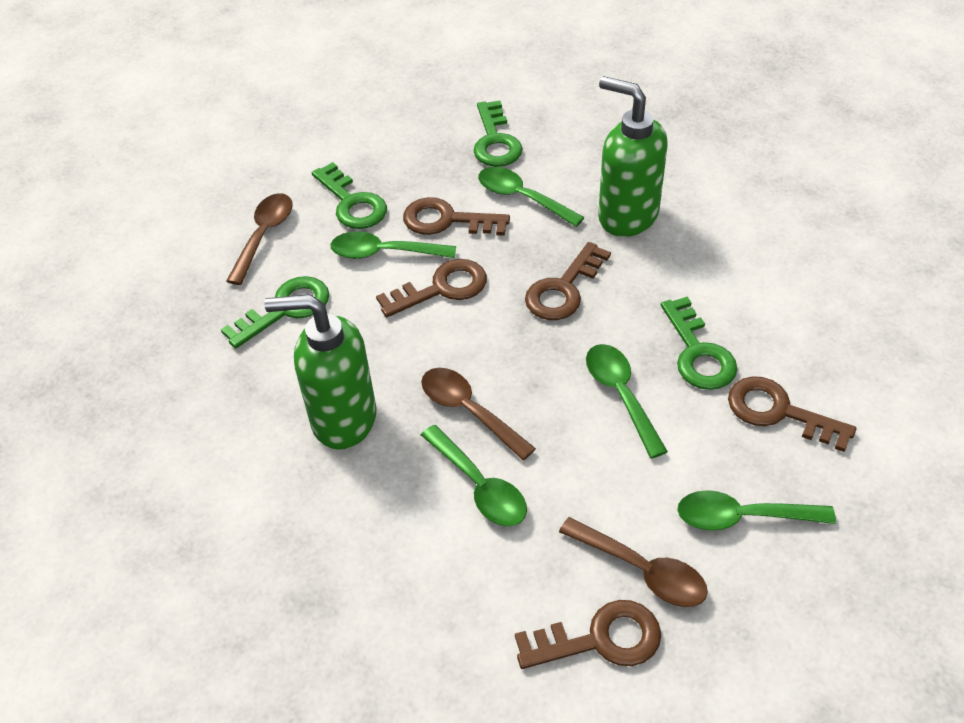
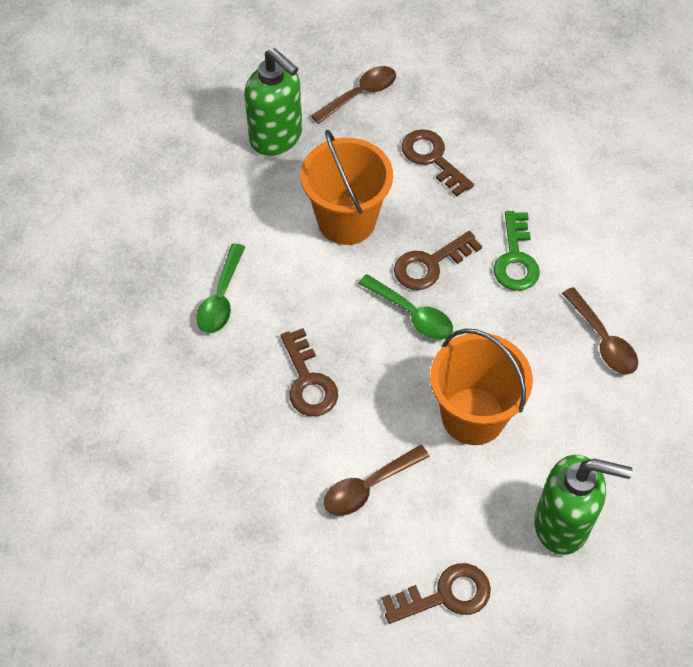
brown key: [376,259,487,317] [403,197,510,236] [515,600,661,669] [525,242,611,320] [728,376,856,452] = 5 -> [281,328,338,416] [381,563,491,624] [394,231,482,290] [402,129,474,196] = 4
green key: [221,276,329,349] [312,162,387,229] [473,101,523,167] [661,297,737,390] = 4 -> [494,211,540,291] = 1
green spoon: [330,231,456,259] [421,425,527,526] [478,167,585,227] [586,344,668,458] [677,490,836,531] = 5 -> [196,243,245,333] [358,274,453,340] = 2
orange bucket: none = 0 -> [301,130,393,245] [430,328,533,445] = 2

